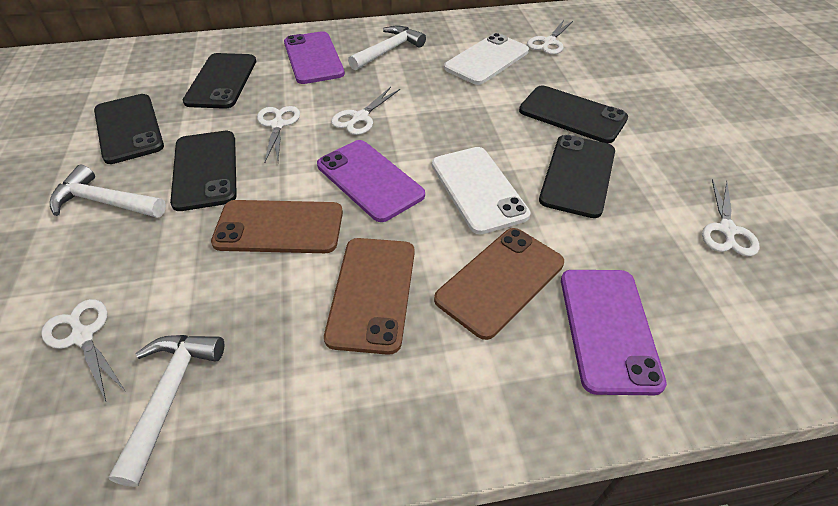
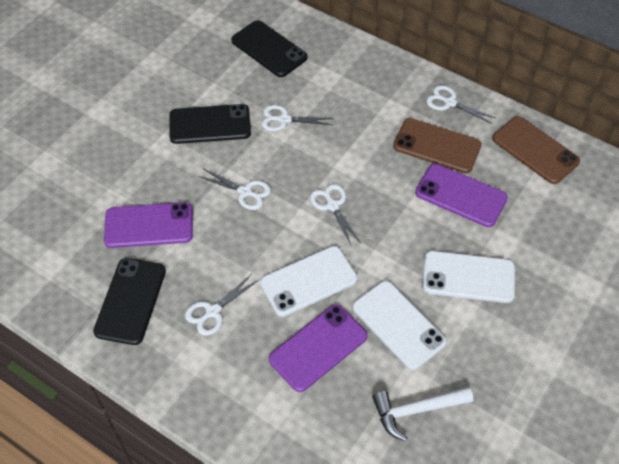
black phone: [94,94,164,164] [170,131,237,211] [183,53,256,109] [519,85,628,143] [539,135,615,218] = 5 -> [93,258,166,345] [169,104,251,144] [231,20,307,77] = 3
brown phone: [211,200,343,253] [324,238,415,355] [434,228,564,340] = 3 -> [393,118,482,173] [493,116,580,184] = 2
white hammer: [50,164,166,218] [108,335,224,487] [348,26,426,71] = 3 -> [372,386,474,442] = 1
white phone: [432,147,530,234] [444,33,529,85] = 2 -> [260,246,358,317] [352,281,447,370] [422,251,515,303] = 3

